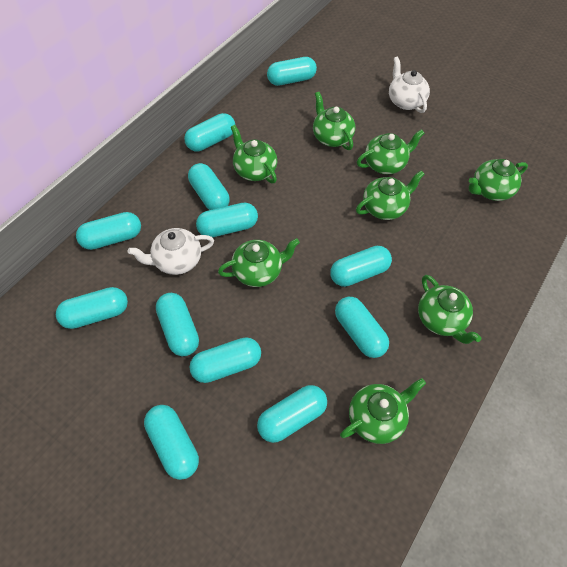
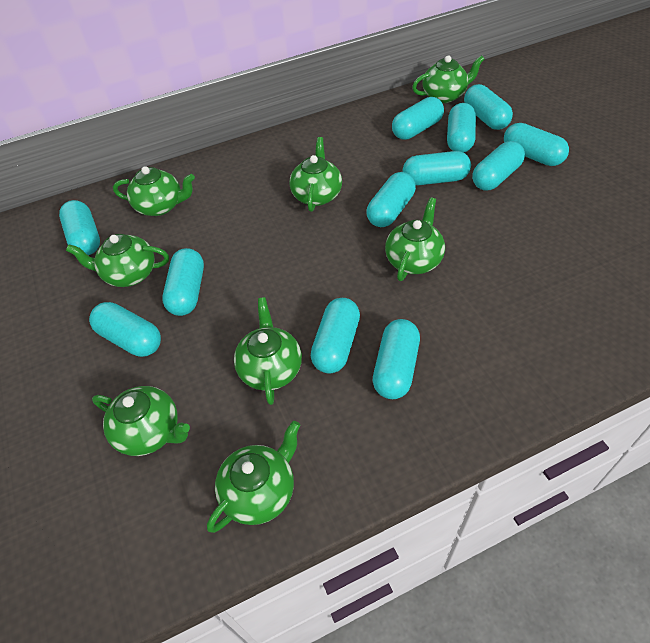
white teapot: [128,228,214,275] [389,56,430,113] = 2 -> none = 0

